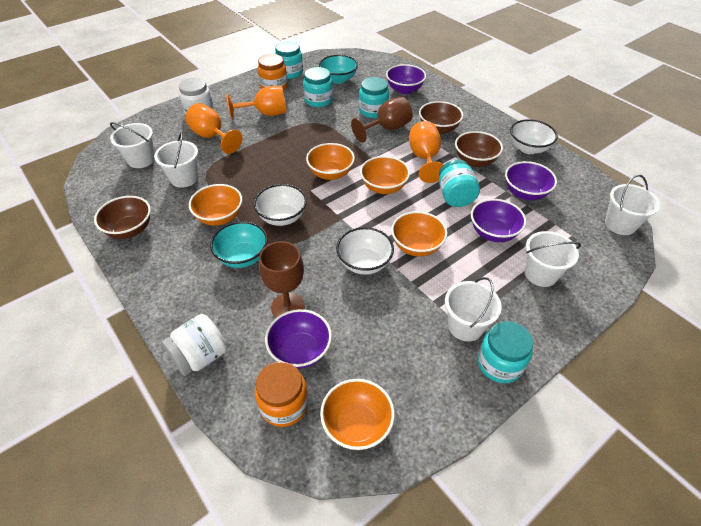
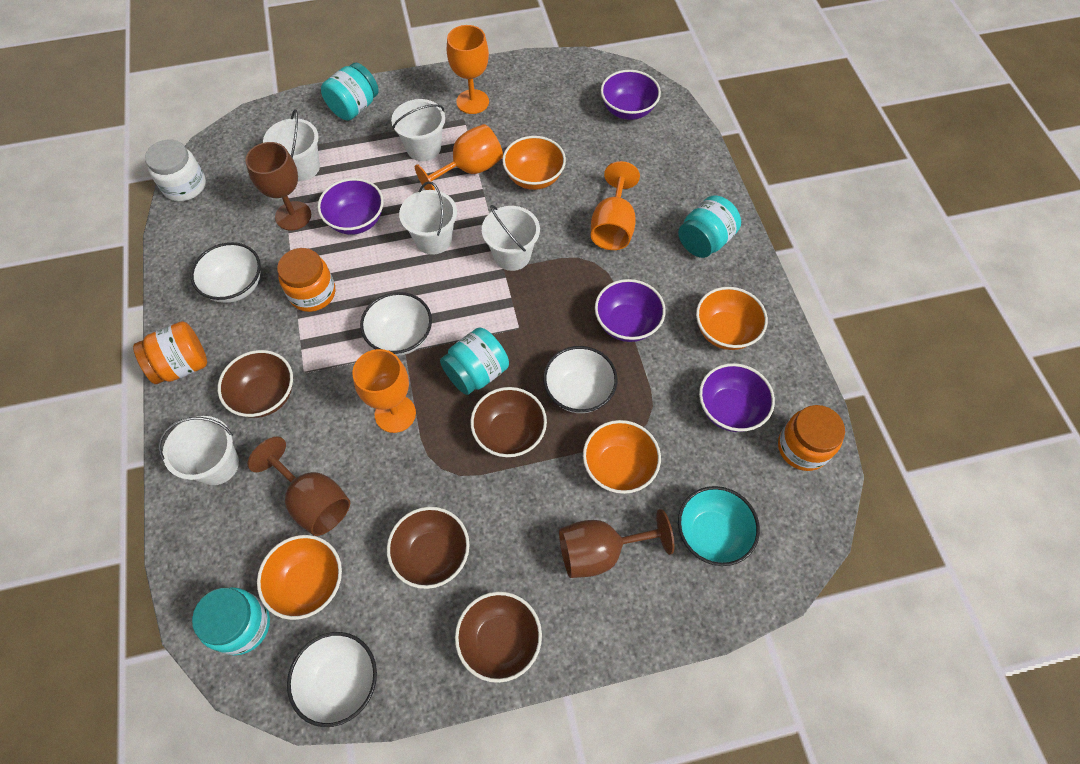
brown bowl: [94,196,151,239] [419,101,463,134] [455,131,503,167] = 3 -> [218,350,293,418] [387,507,469,589] [455,592,542,683] [470,387,547,458] = 4
brown goblet: [259,241,305,317] [351,97,413,143] = 2 -> [245,142,311,230] [248,437,350,536] [559,509,674,578] = 3
orange bowl: [189,184,242,226] [306,143,355,180] [320,379,395,450] [360,156,410,194] [391,211,447,256] = 5 -> [257,535,342,620] [502,136,566,190] [583,420,661,494] [696,287,768,350] = 4
orange goblet: [185,103,243,154] [227,86,286,119] [409,121,444,183] = 3 -> [352,349,416,433] [415,124,503,190] [447,25,489,114] [591,161,640,250] = 4
orange jar: [255,362,308,427] [258,54,288,90] = 2 -> [133,321,207,384] [277,248,335,312] [778,405,845,471] = 3
turquoise bowl: [210,221,268,268] [319,55,358,84] = 2 -> [678,486,760,566] = 1
turquoise jar: [275,41,303,79] [303,67,333,107] [359,77,389,118] [439,159,480,207] [477,321,533,383] = 5 -> [192,587,270,655] [321,63,379,121] [440,328,509,395] [678,195,741,258] = 4
white bowl: [254,184,307,226] [336,227,394,275] [510,119,558,154] = 3 -> [190,242,261,303] [287,632,377,727] [360,292,432,356] [543,346,618,413] = 4
white jar: [162,314,227,376] [179,78,214,115] = 2 -> [145,139,206,201] = 1

